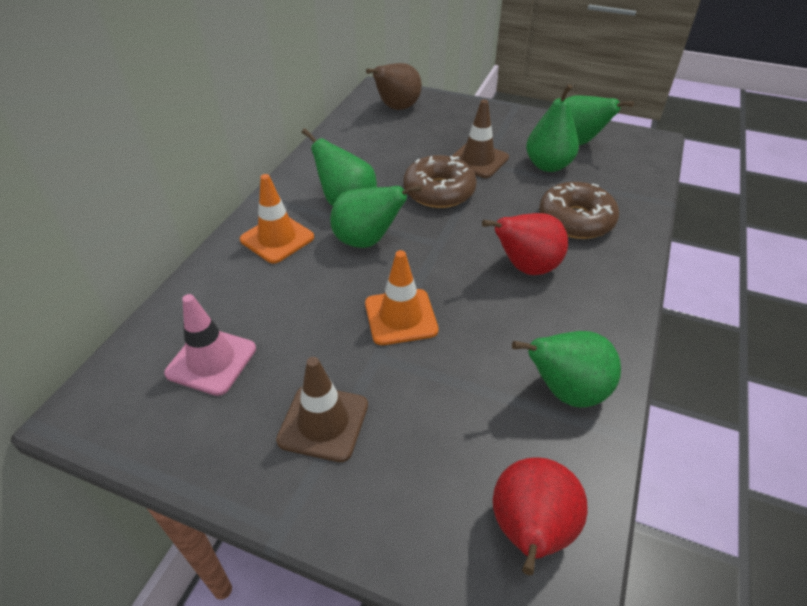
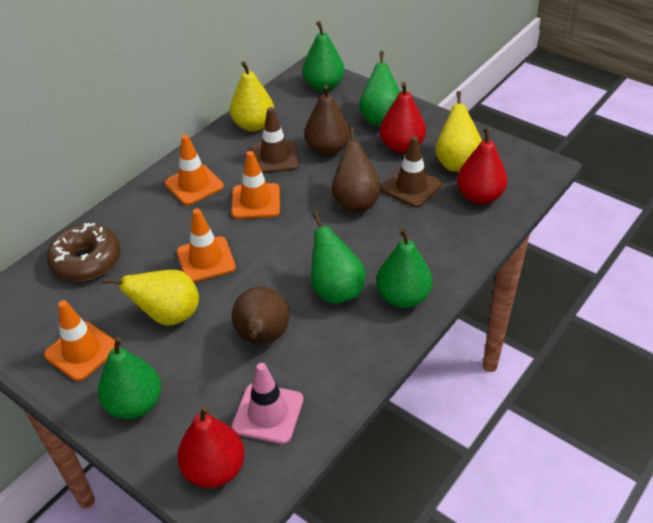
brown donut: [403,155,477,208] [539,182,619,239] = 2 -> [47,223,120,281] = 1
brown pear: [366,63,422,110] = 1 -> [232,287,290,345] [304,85,350,156] [332,127,382,211] = 3
orange traffic cone: [240,174,314,264] [365,250,439,345] = 2 -> [44,300,115,381] [165,135,224,205] [177,209,236,282] [231,151,280,219] = 4
red pear: [482,213,568,275] [493,457,588,575] = 2 -> [177,405,245,488] [380,82,426,153] [457,127,507,204] = 3
yellow pear: none = 0 -> [103,270,199,326] [230,61,274,132] [436,91,482,172] = 3

